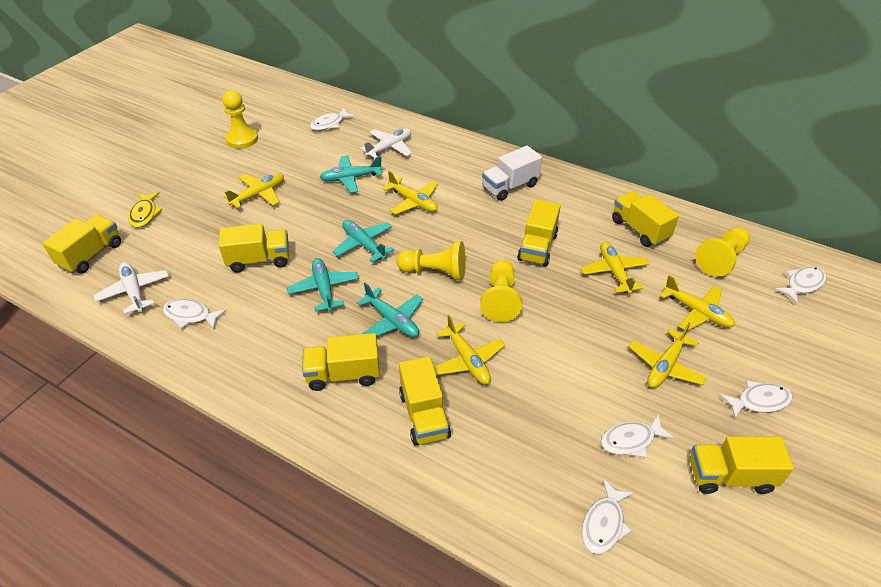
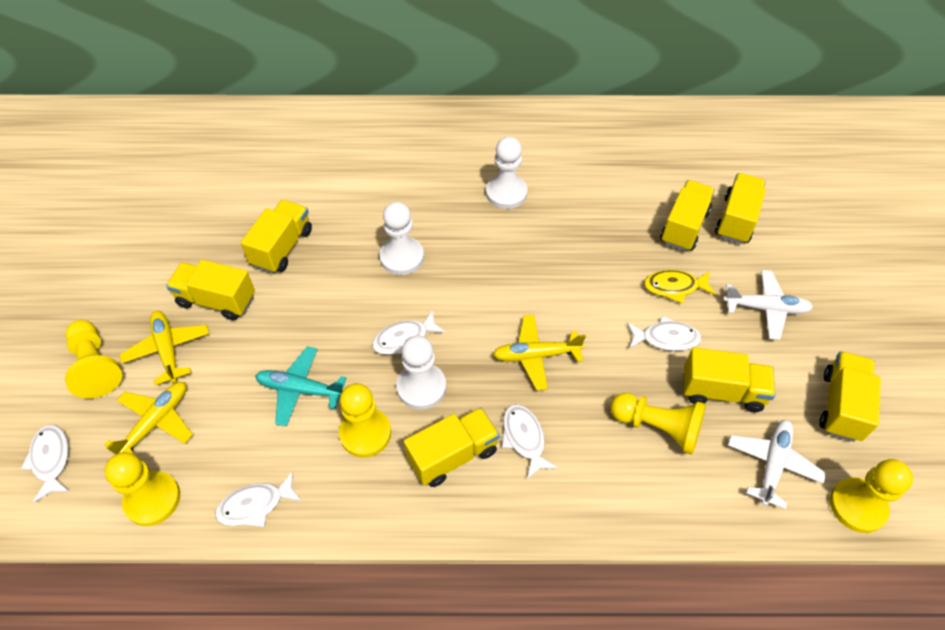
turquoise plane: [287,258,359,312] [320,155,383,193] [332,220,394,263] [357,283,423,337] = 4 -> [255,346,347,426] = 1
white fish: [163,299,227,329] [310,108,355,131] [582,479,634,554] [601,415,674,458] [720,380,793,419] [775,266,826,304] = 6 -> [21,425,70,503] [215,471,302,527] [372,310,446,355] [502,404,558,479] [627,316,701,351] = 5
white pawn: none = 0 -> [379,202,424,275] [396,335,446,410] [486,137,527,209] = 3
white truck: [482,146,542,201] = 1 -> none = 0
yellow pawn: [222,90,258,149] [397,241,466,281] [480,260,522,322] [695,227,750,277] = 4 -> [65,320,122,398] [105,452,180,526] [339,383,391,458] [610,393,706,455] [830,459,913,533] = 5
yellow plane: [224,173,284,209] [382,171,438,215] [434,315,505,384] [581,242,650,294] [628,323,707,388] [660,275,735,331] = 6 -> [104,382,193,455] [119,311,209,385] [493,314,586,390] = 3

